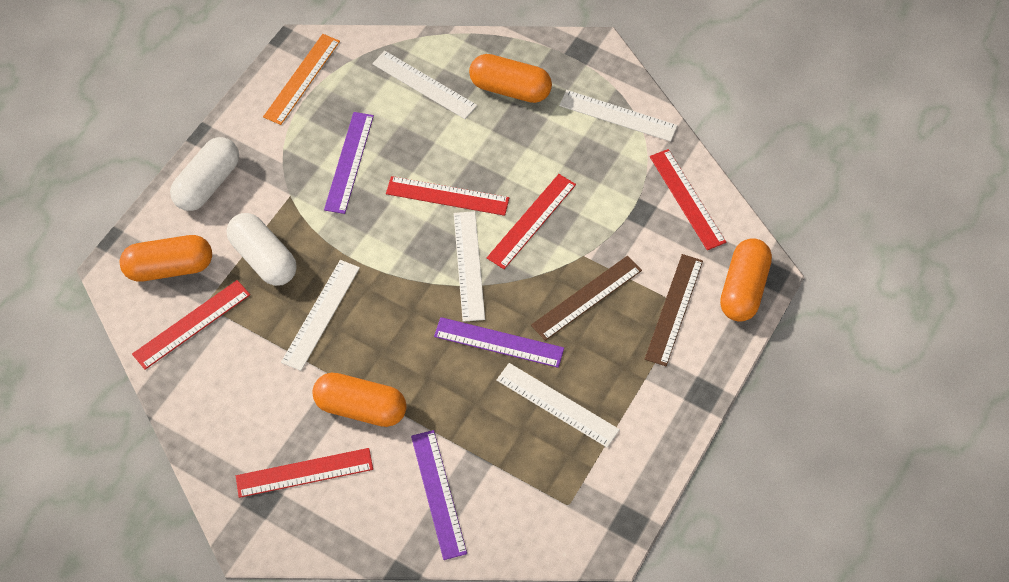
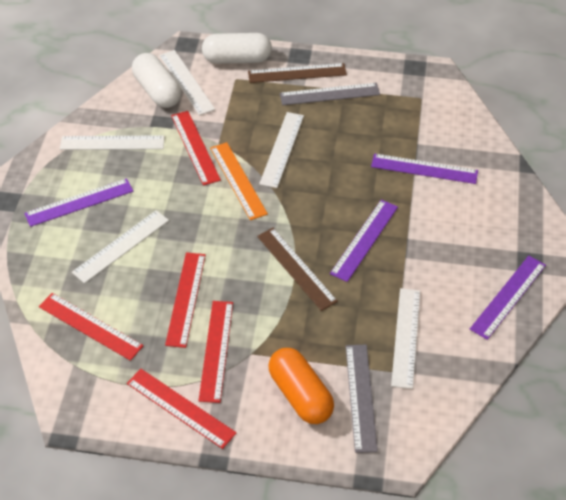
grey ruler: none = 0 -> [280,83,380,105] [346,345,378,453] = 2
orange capsule: [120,235,212,282] [312,373,407,427] [469,54,552,103] [720,238,772,322] = 4 -> [268,348,334,424] = 1
purple ruler: [324,112,374,214] [411,430,467,560] [434,317,564,368] = 3 -> [24,178,133,227] [330,200,398,282] [371,153,478,184] [470,256,546,340] = 4

